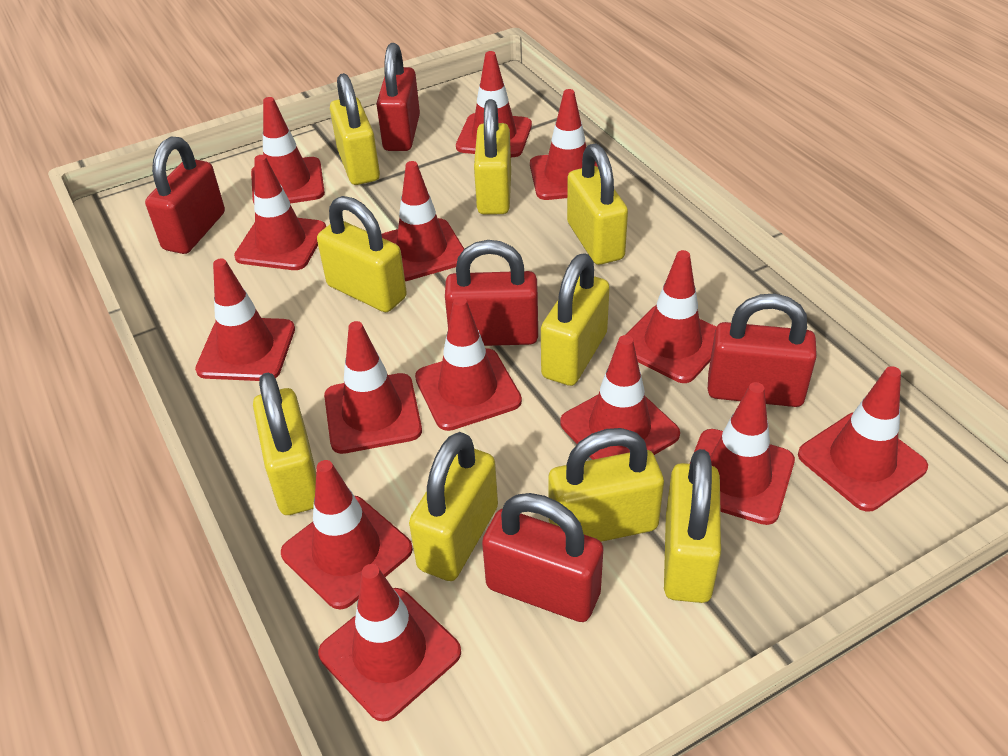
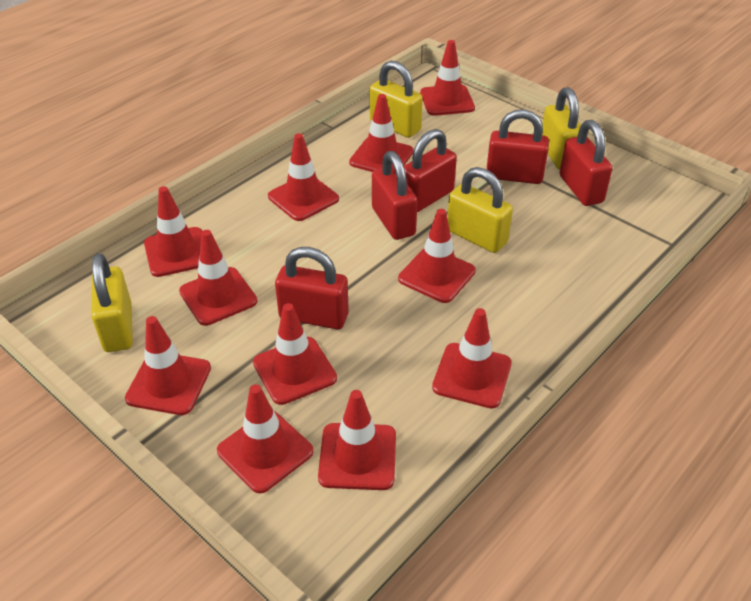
red traffic cone: [195,258,295,381] [234,155,326,270] [251,97,325,204] [281,460,413,610] [318,564,461,722] [324,321,422,454] [382,161,464,281] [415,297,522,431] [456,51,532,157] [530,89,598,200] [560,335,680,460] [626,250,717,383] [690,382,795,525] [798,366,928,512] = 14 -> [125,316,211,415] [144,186,202,277] [179,230,257,326] [217,384,313,493] [253,303,337,405] [268,133,339,221] [318,390,396,490] [349,94,413,172] [398,209,476,303] [420,40,475,116] [432,308,512,408] = 11
yellow padlock: [253,373,316,515] [317,196,407,312] [330,73,380,185] [409,432,498,581] [474,99,511,215] [541,253,610,386] [548,428,664,542] [567,144,628,265] [664,449,721,603] = 9 -> [91,253,133,352] [370,61,423,138] [447,167,513,253] [542,87,581,170] = 4

